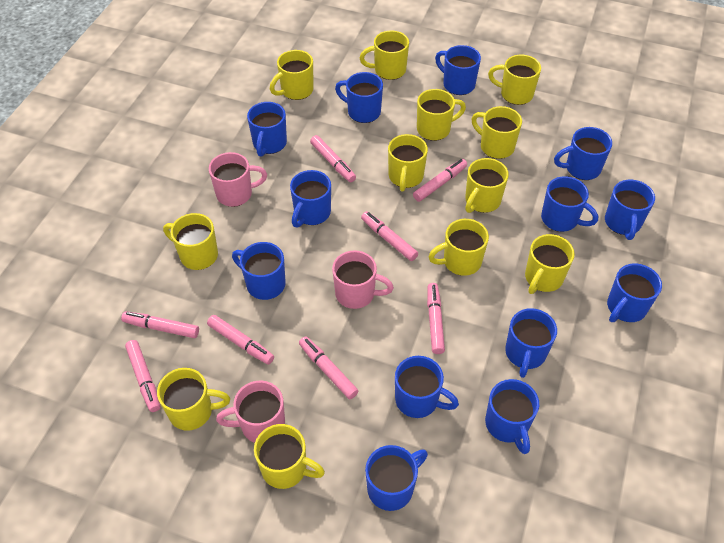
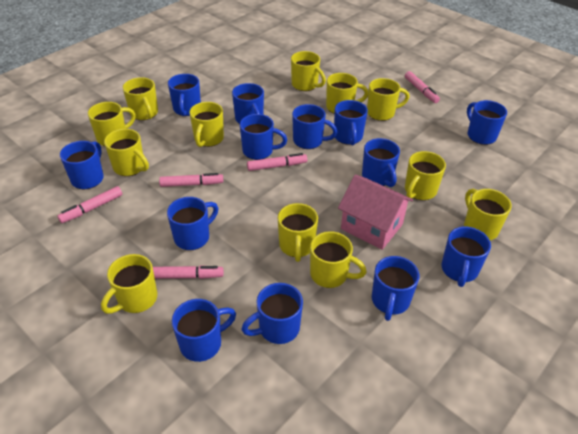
pink house: none = 0 -> [338,174,413,250] = 1
pink marker: [121,311,199,338] [125,340,160,412] [207,315,274,364] [299,336,358,399] [310,135,356,182] [361,211,418,261] [413,159,467,202] [427,283,445,354] = 8 -> [57,186,122,223] [153,265,224,279] [159,173,223,187] [247,153,307,171] [405,71,440,103] = 5
pink mug: [209,152,267,207] [216,381,285,443] [332,250,394,309] = 3 -> none = 0

